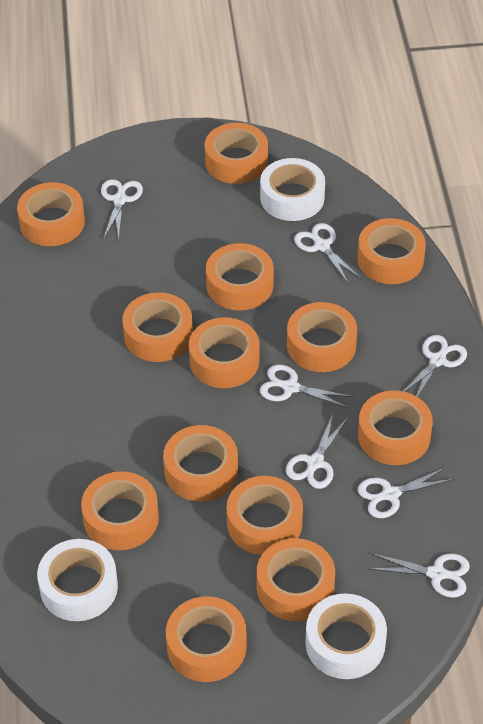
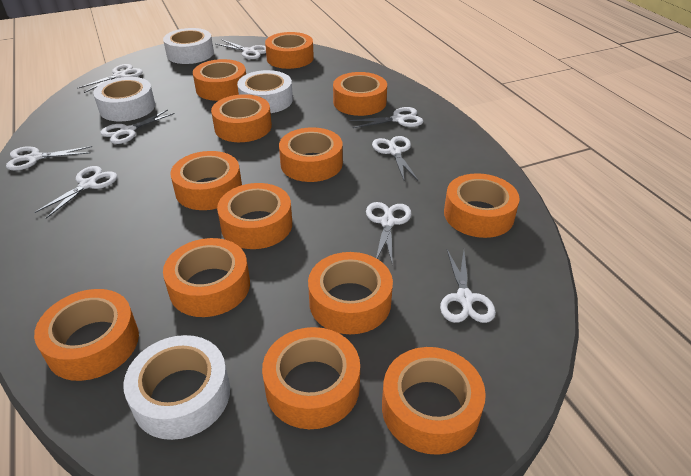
white scissors: [101,179,143,241] [260,364,353,408] [286,414,348,489] [294,223,362,284] [358,467,454,518] [368,553,470,598] [403,335,467,397] = 7 -> [6,146,92,171] [34,166,117,218] [77,64,143,93] [100,110,175,144] [216,39,266,59] [349,107,423,128] [366,202,411,266] [372,136,418,180] [440,250,496,323] = 9
white tape: [37,539,118,621] [260,158,325,221] [305,594,387,679] = 3 -> [93,77,155,122] [123,335,230,440] [163,28,214,64] [237,70,293,113] = 4

